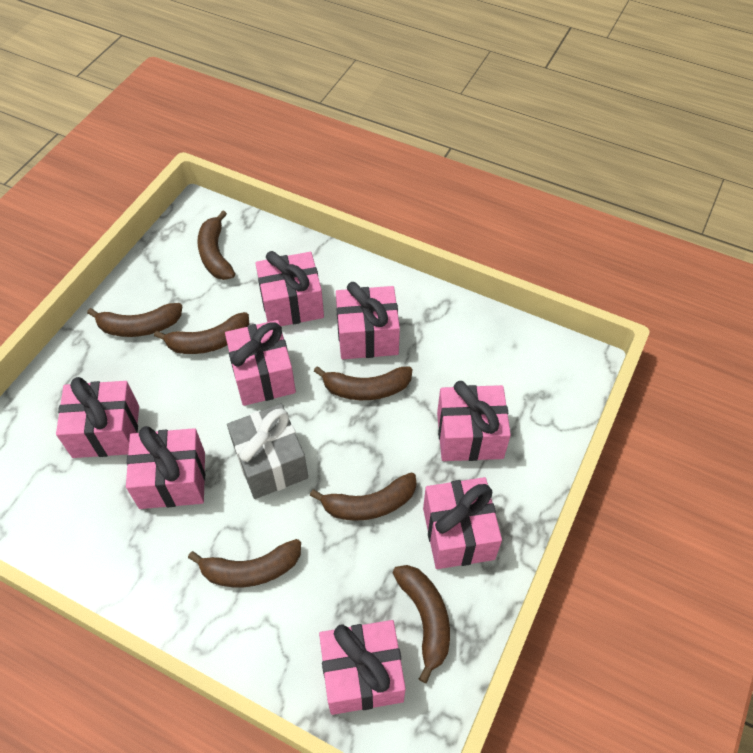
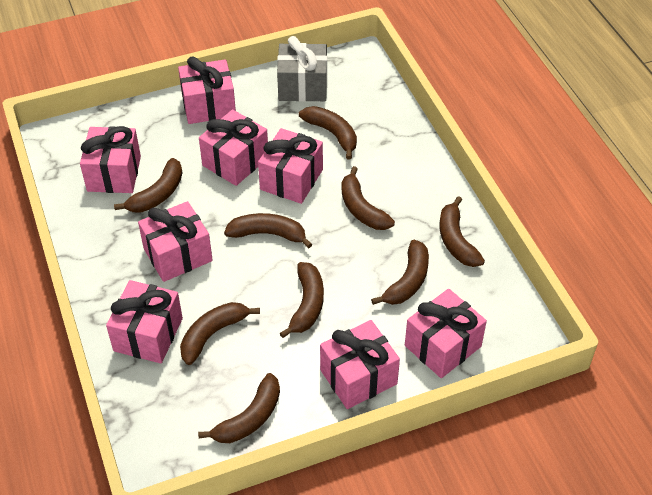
brown banana: [87,303,182,337] [154,312,249,354] [188,539,301,587] [197,211,235,280] [310,472,416,521] [314,366,412,400] [393,565,450,683] = 7 -> [114,158,182,212] [180,302,260,365] [198,373,280,443] [224,213,312,248] [280,262,324,338] [299,106,357,160] [341,166,395,230] [371,240,429,305] [440,196,485,267] = 9

